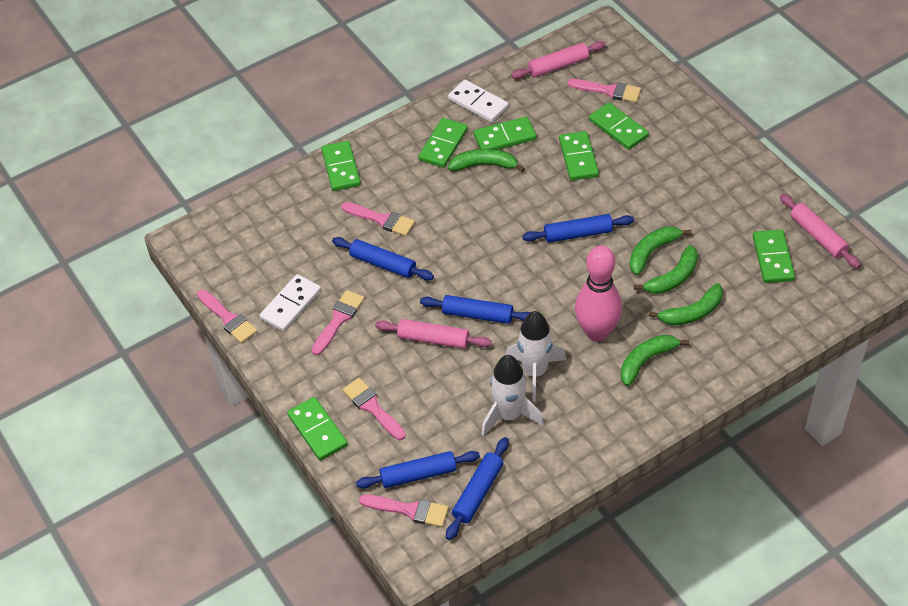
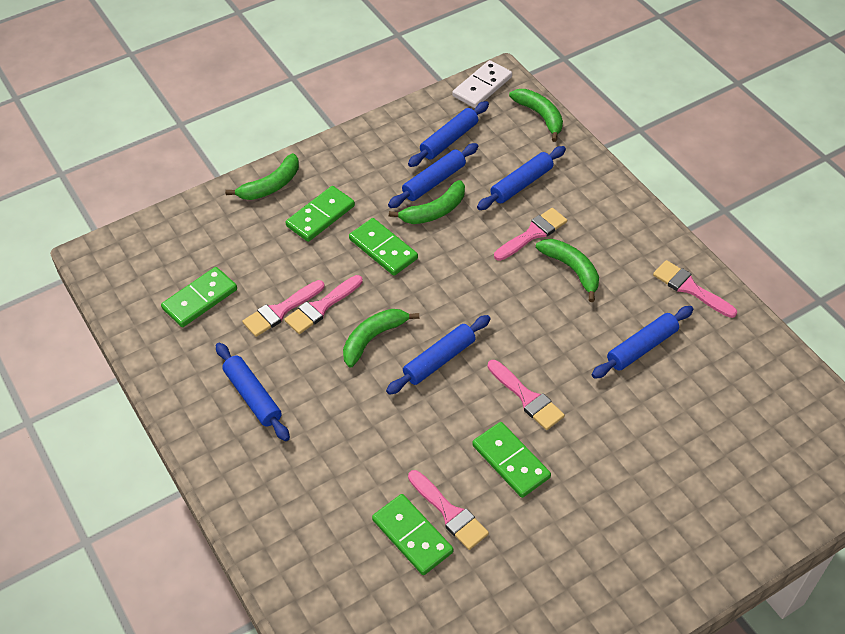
blue rolling pin: [332,237,434,280] [356,451,480,488] [420,295,531,324] [446,437,509,540] [522,214,634,243] = 5 -> [216,343,290,441] [386,315,491,395] [388,143,478,208] [408,101,489,167] [477,146,566,210] [592,306,693,379] = 6
green domino: [287,397,348,461] [321,141,361,191] [418,118,468,168] [473,117,537,150] [559,131,599,181] [589,102,649,150] [753,229,795,283] = 7 -> [161,267,237,327] [286,186,355,242] [349,218,418,276] [372,494,453,575] [472,422,551,498] = 5
pink bowling pin: [575,245,622,341] = 1 -> none = 0
pink rolling pin: [375,319,492,349] [511,41,605,79] [780,194,861,268] = 3 -> none = 0
white domino: [259,274,321,332] [448,80,509,122] = 2 -> [453,60,512,108] = 1
white rocket: [482,355,544,436] [506,311,566,402] = 2 -> none = 0

